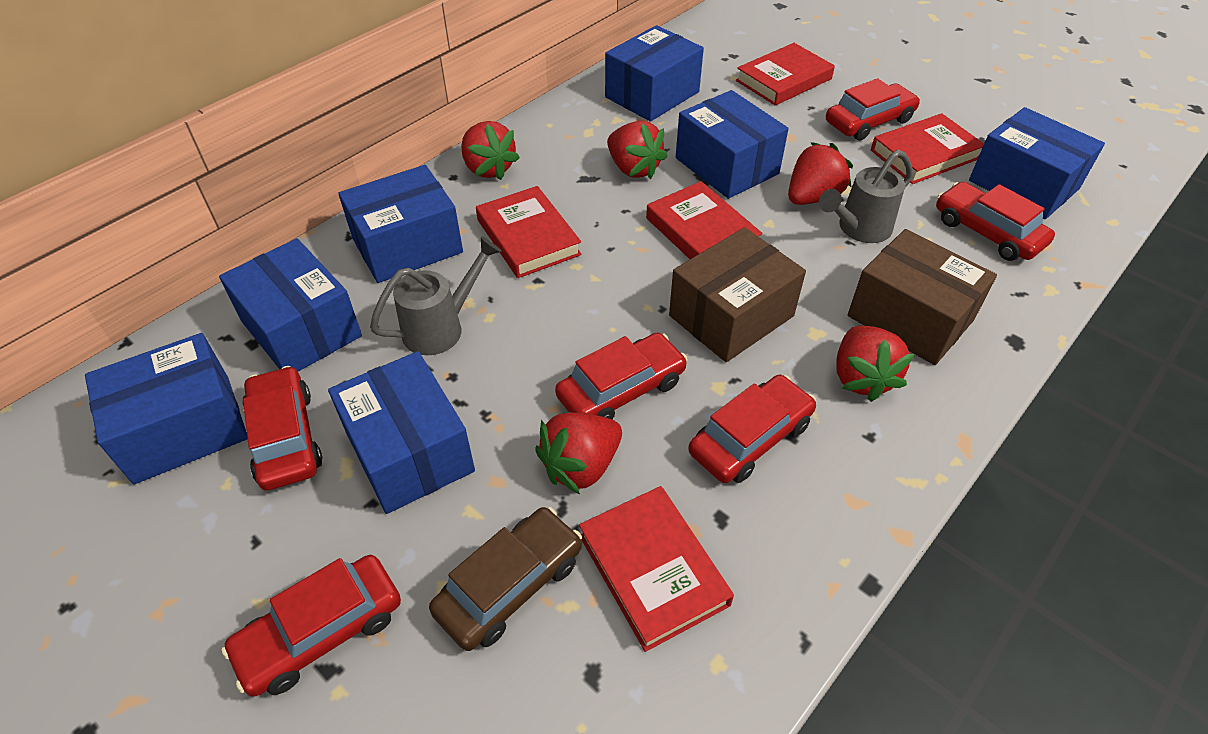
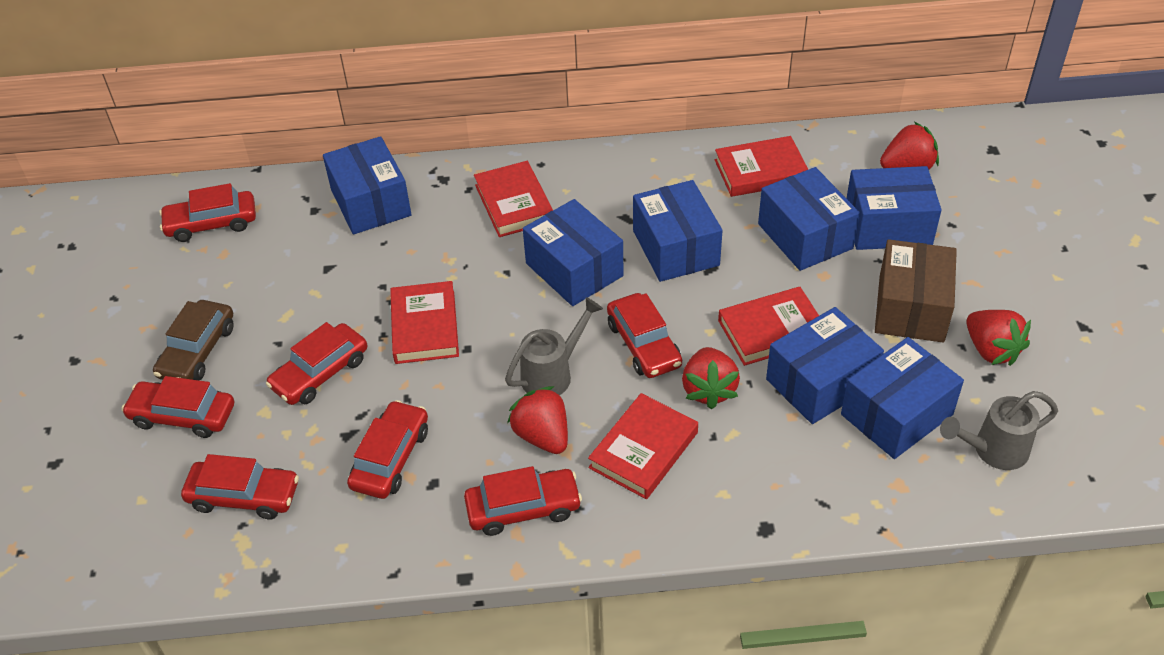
brown box: [669,227,806,362] [848,229,997,365] = 2 -> [875,239,957,342] = 1
red car: [222,555,401,697] [242,366,323,491] [555,332,687,419] [688,375,816,483] [826,78,920,141] [936,182,1055,261] = 6 -> [122,376,234,438] [159,183,256,242] [181,454,299,519] [266,322,367,405] [347,400,428,499] [464,466,582,536] [607,293,682,378] = 7
red strawberry: [461,121,520,180] [535,413,622,494] [607,121,667,179] [788,142,853,205] [836,325,914,402] = 5 -> [507,386,568,454] [682,347,740,410] [880,122,939,169] [966,310,1031,366] = 4

